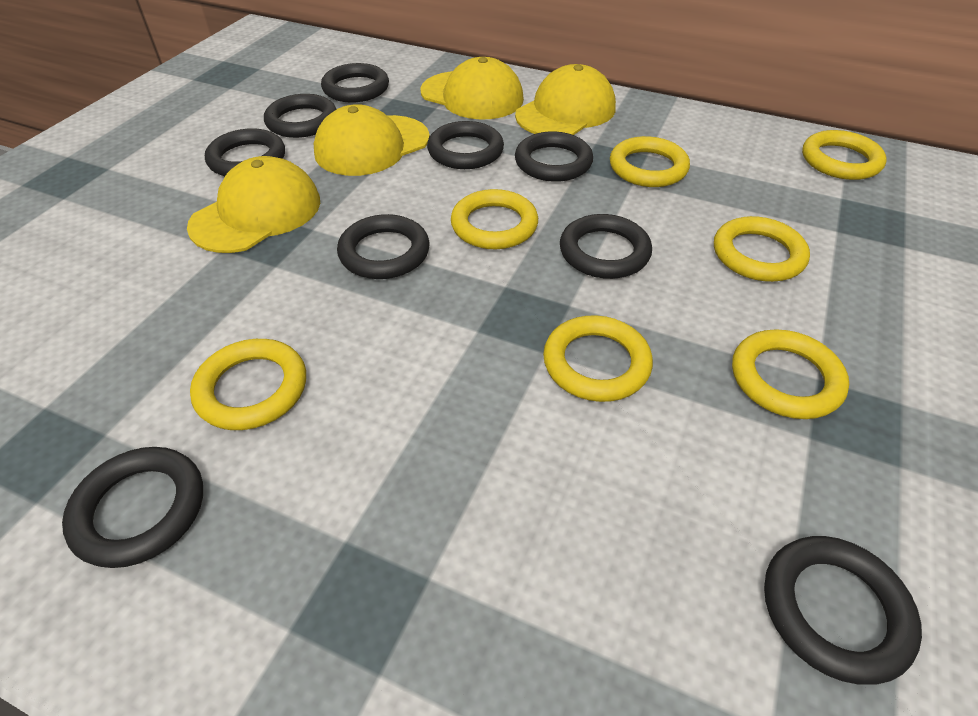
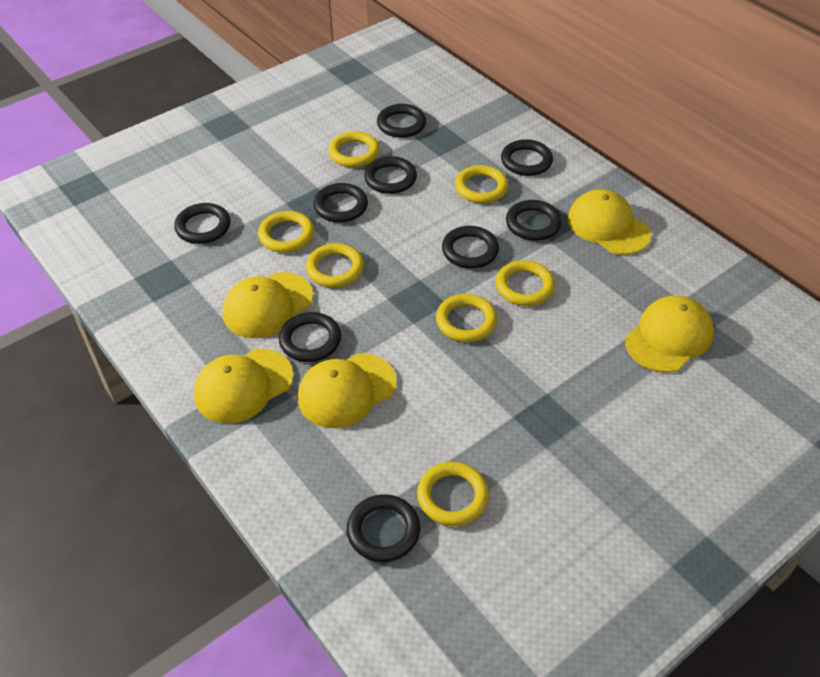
yellow cap: [187,156,320,253] [314,104,430,176] [420,57,524,120] [515,64,616,135] = 4 -> [194,349,293,423] [223,272,313,338] [298,353,397,428] [568,189,651,255] [625,295,714,373] = 5

